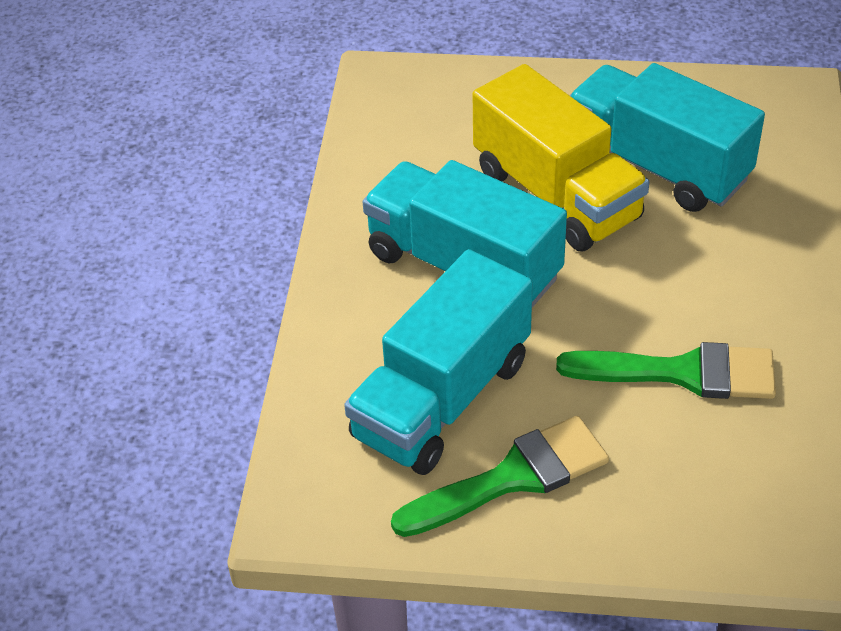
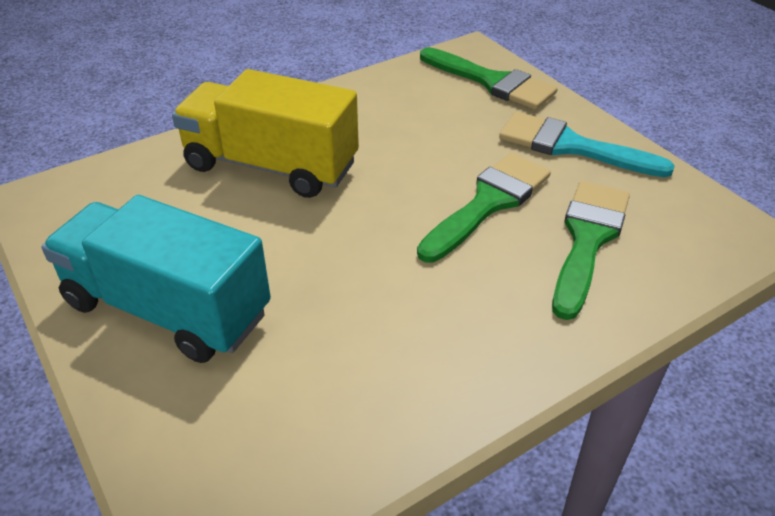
green brush: [391,416,609,537] [556,342,776,399] = 2 -> [417,153,551,263] [420,47,558,110] [552,181,630,320] = 3
turquoise brush: none = 0 -> [499,112,675,177] = 1
turquoise truck: [344,249,533,475] [362,160,567,308] [569,63,765,212] = 3 -> [42,195,271,363] = 1

